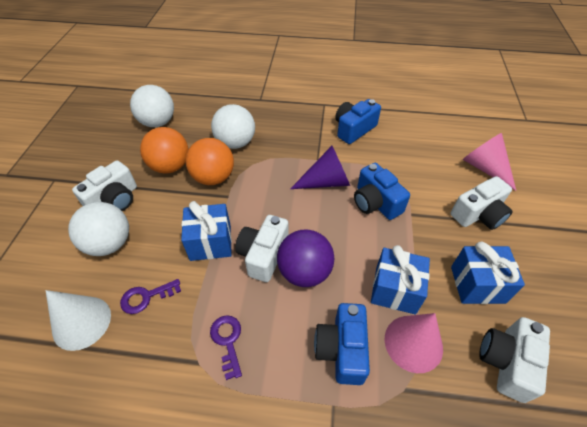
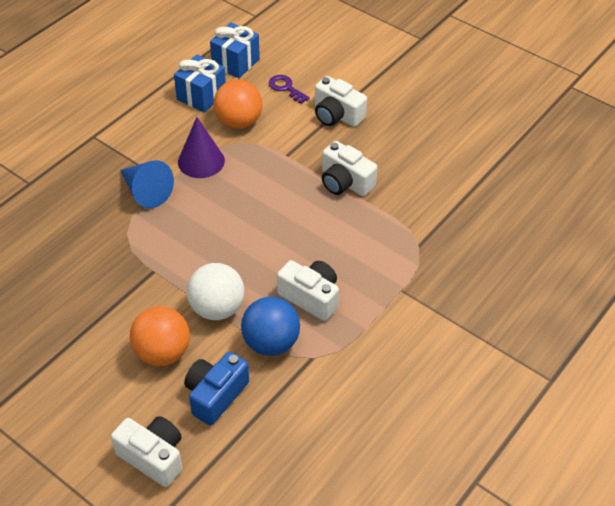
blue ball: none = 0 -> [241,297,300,356] = 1
blue camera: [314,303,370,385] [335,99,381,144] [354,163,410,220] = 3 -> [184,352,249,425] = 1
blue cone: none = 0 -> [120,160,174,208] = 1
blue gift: [181,201,232,261] [371,245,430,314] [451,242,525,304] = 3 -> [174,55,226,112] [210,23,260,78] = 2
pink cone: [385,313,443,373] [463,133,516,191] = 2 -> none = 0
purple ball: [277,229,334,287] = 1 -> none = 0
purple key: [120,279,181,314] [210,316,242,380] = 2 -> [269,75,310,104] = 1
white ball: [68,202,129,256] [130,85,174,127] [211,104,255,149] = 3 -> [187,263,245,320] = 1
white cone: [45,290,111,351] = 1 -> none = 0

